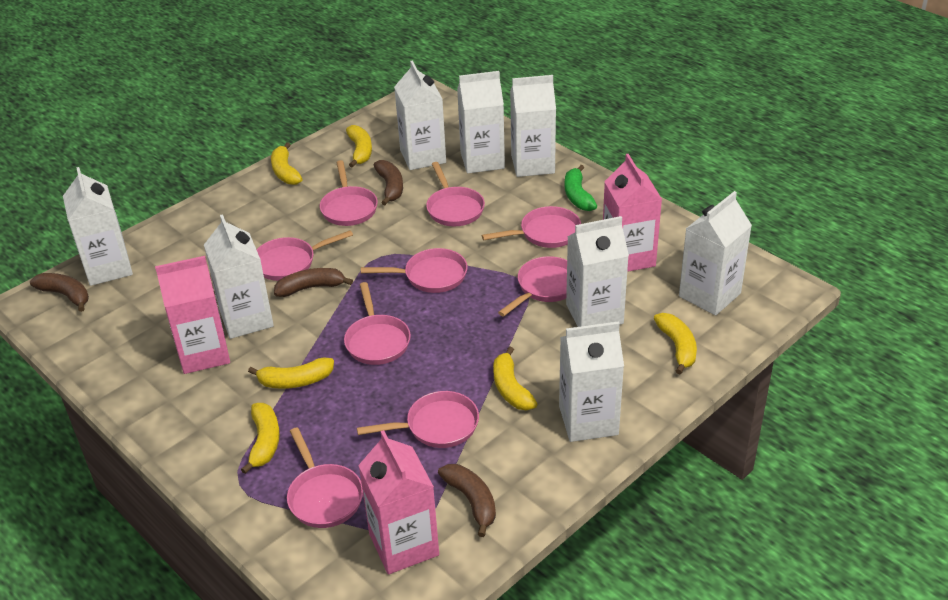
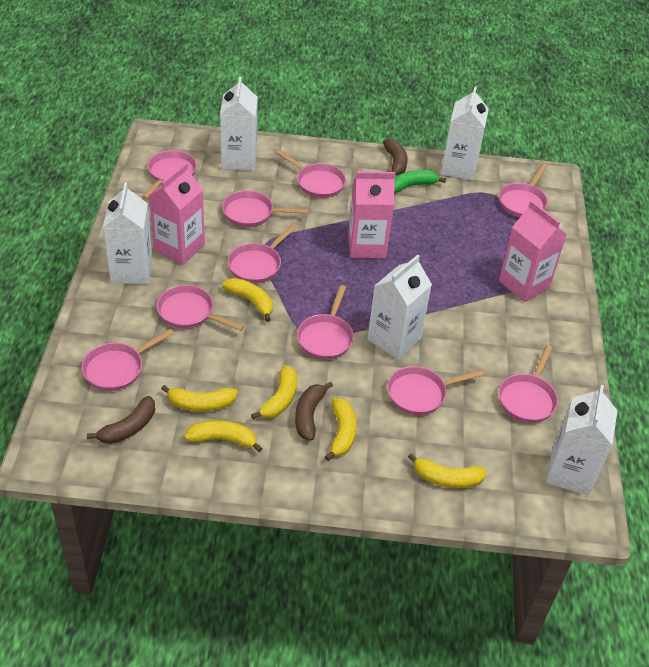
brown banana: [30,273,89,312] [274,268,353,297] [374,160,403,205] [438,464,496,537] = 4 -> [87,396,155,444] [295,381,333,441] [383,138,407,176] = 3
pink pan: [257,230,353,281] [287,427,363,528] [320,160,378,226] [344,282,411,365] [357,391,479,448] [361,248,468,293] [426,162,485,226] [482,206,581,248] [498,256,567,317] = 9 -> [81,329,174,391] [142,150,197,199] [157,285,244,331] [222,190,309,227] [227,224,297,283] [275,150,346,198] [297,285,354,360] [387,366,484,415] [499,164,548,217] [499,345,558,423] = 10
white carton: [63,167,133,286] [204,214,274,339] [394,60,446,170] [457,71,505,173] [510,75,556,177] [559,321,624,442] [566,216,629,327] [679,191,752,315] = 8 -> [103,183,153,284] [220,76,258,171] [367,255,432,359] [441,87,489,181] [546,385,618,496] = 5

